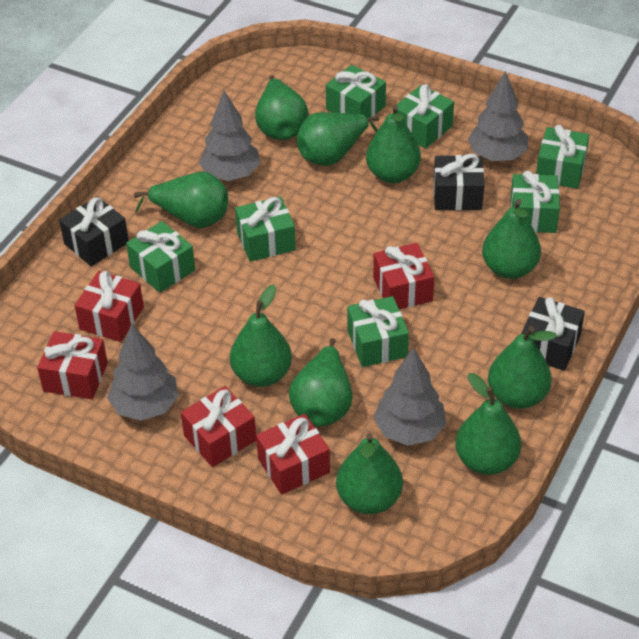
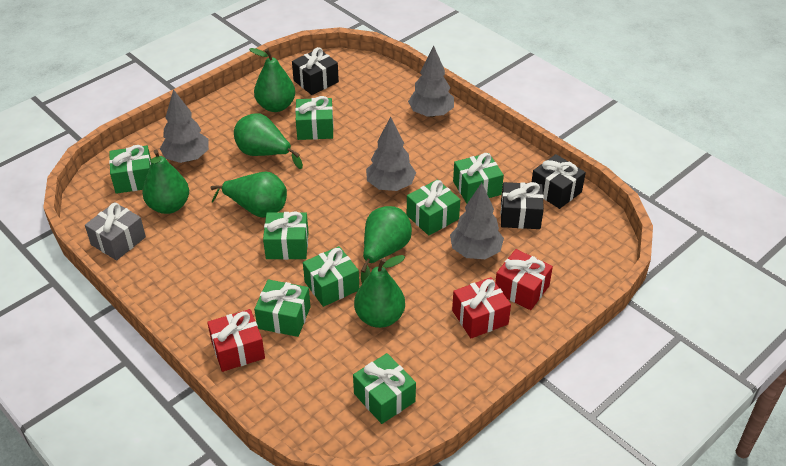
green gift: [126,221,195,293] [235,197,296,262] [326,65,386,118] [347,296,409,367] [396,84,454,149] [510,171,560,233] [536,125,589,189] = 7 -> [109,145,151,194] [254,279,311,337] [263,211,309,260] [295,96,334,140] [303,246,359,307] [353,353,416,424] [407,179,460,236] [453,153,504,203] = 8
green pear: [134,172,228,228] [230,284,292,387] [255,75,308,140] [289,338,353,427] [297,112,379,166] [336,433,403,514] [366,105,421,183] [455,373,521,475] [482,199,541,279] [488,326,557,409] = 10 -> [142,150,189,214] [210,172,287,218] [234,113,303,169] [249,48,295,112] [354,255,405,328] [361,206,412,284] = 6
grey gift: none = 0 -> [85,202,146,260] = 1
red gift: [37,331,108,399] [74,271,144,342] [181,386,256,467] [256,414,330,495] [373,243,434,309] = 5 -> [207,309,265,372] [452,277,511,338] [495,249,553,310] = 3

